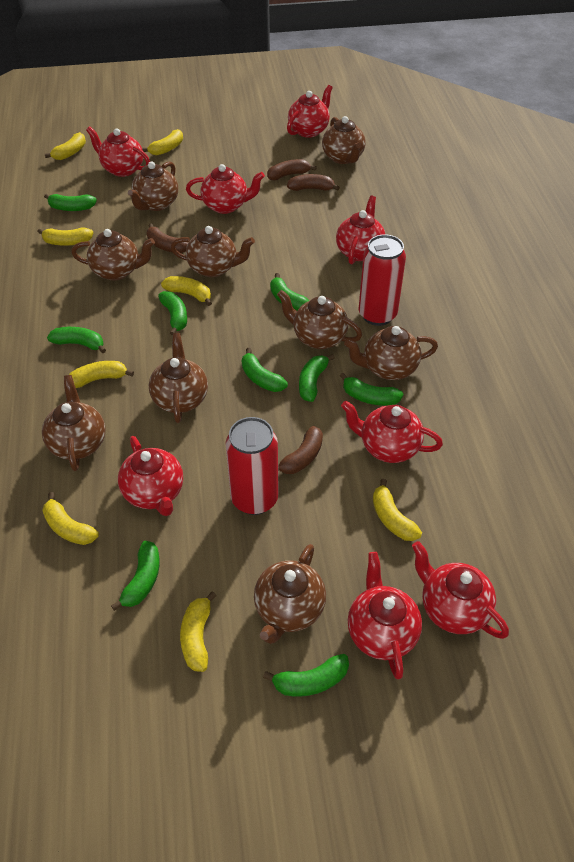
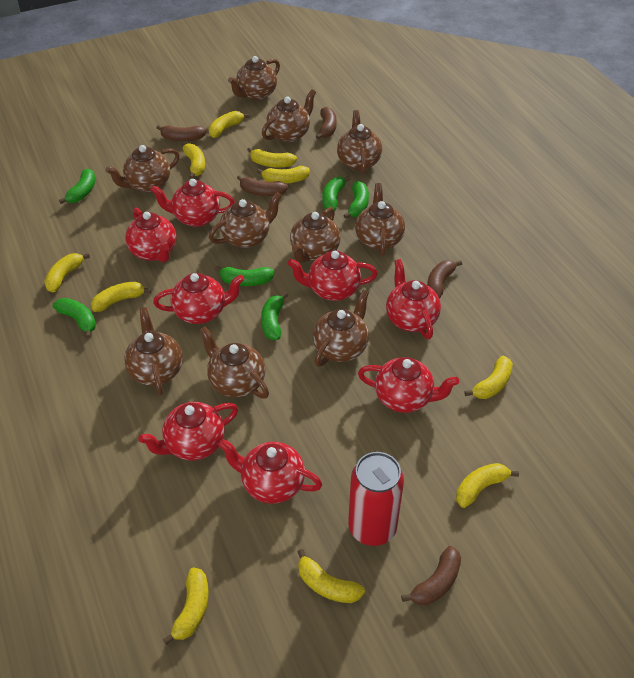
brown banana: [147,223,188,253] [267,159,317,180] [278,426,323,474] [287,174,340,191] = 4 -> [157,125,206,141] [237,175,288,196] [316,107,337,139] [401,546,461,606] [427,260,462,299] = 5
brown teapot: [42,375,106,471] [71,229,155,280] [128,161,178,211] [149,333,208,423] [171,226,255,277] [254,544,326,644] [277,290,362,349] [322,116,366,164] [344,326,438,380] = 9 -> [106,145,180,192] [124,307,183,395] [200,326,269,399] [209,192,282,248] [228,56,280,100] [262,89,316,142] [290,207,341,263] [313,290,369,367] [337,110,382,174] [355,183,405,256] = 10
green banana: [44,194,97,211] [47,327,106,353] [111,541,160,611] [158,291,187,335] [242,348,288,392] [263,654,349,696] [270,273,309,311] [299,354,335,402] [340,373,403,406] = 9 -> [52,298,96,338] [59,169,95,204] [215,266,274,286] [261,292,288,340] [322,176,351,211] [343,181,369,219] = 6
red can: [225,417,279,515] [359,234,406,326] = 2 -> [348,452,404,546] = 1
yellow banana: [37,227,93,246] [42,492,99,545] [45,132,86,160] [69,361,134,388] [142,129,183,156] [161,276,212,306] [180,591,217,672] [373,479,422,541] = 8 -> [44,253,90,292] [91,282,152,312] [163,567,209,645] [183,144,205,179] [209,111,250,138] [247,147,297,167] [257,166,310,184] [297,549,365,603] [456,463,519,508] [464,356,513,399] = 10

